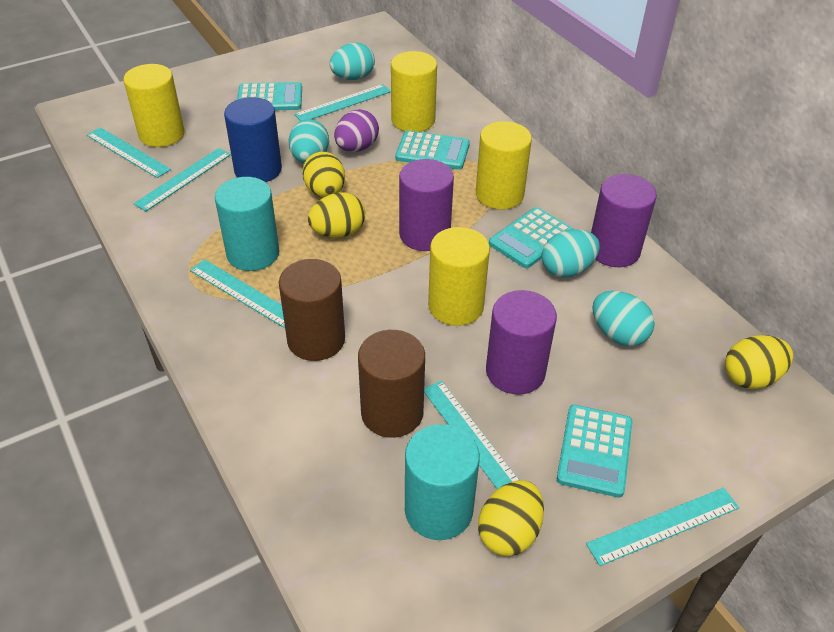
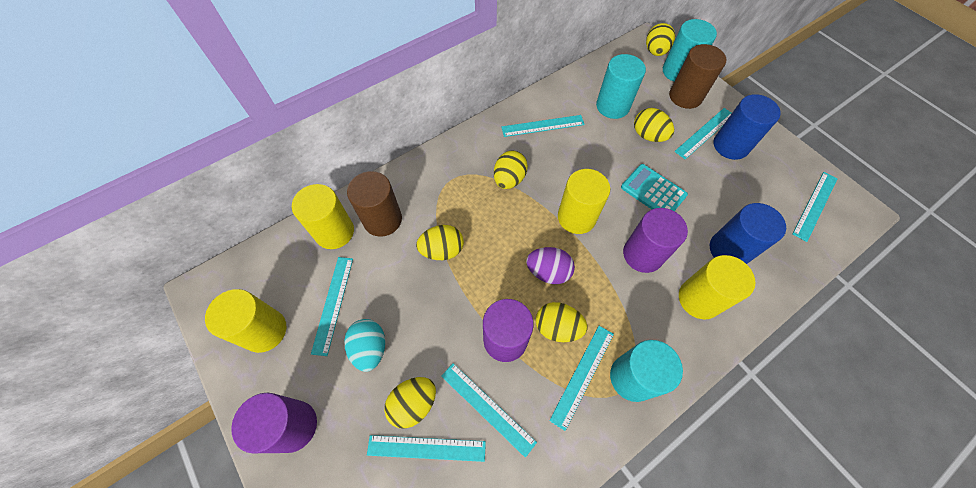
blue cylinder: [224,97,282,182] = 1 -> [710,203,786,264] [713,94,781,160] = 2
turquoise calculator: [237,82,302,110] [395,130,470,170] [489,207,573,268] [557,405,633,498] = 4 -> [621,164,688,211] = 1
turquoise cylinder: [215,177,280,271] [405,424,480,540] = 2 -> [596,54,646,119] [610,340,683,402] [663,19,717,82] = 3
turquoise egg: [289,119,329,163] [330,43,375,80] [542,229,600,278] [592,291,655,346] = 4 -> [344,319,385,372] = 1
turquoise ruler: [87,127,171,178] [133,148,231,211] [190,259,285,328] [294,84,391,121] [424,380,519,489] [586,488,739,566] = 6 -> [311,257,353,356] [367,435,486,462] [441,363,537,458] [501,115,585,137] [549,326,614,431] [674,108,732,159] [793,172,837,242] = 7
yellow egg: [302,152,345,198] [308,192,365,238] [478,480,544,556] [725,335,793,389] = 4 -> [384,377,436,429] [416,225,464,260] [494,151,528,189] [536,302,588,342] [634,108,674,142] [646,23,675,56] = 6

